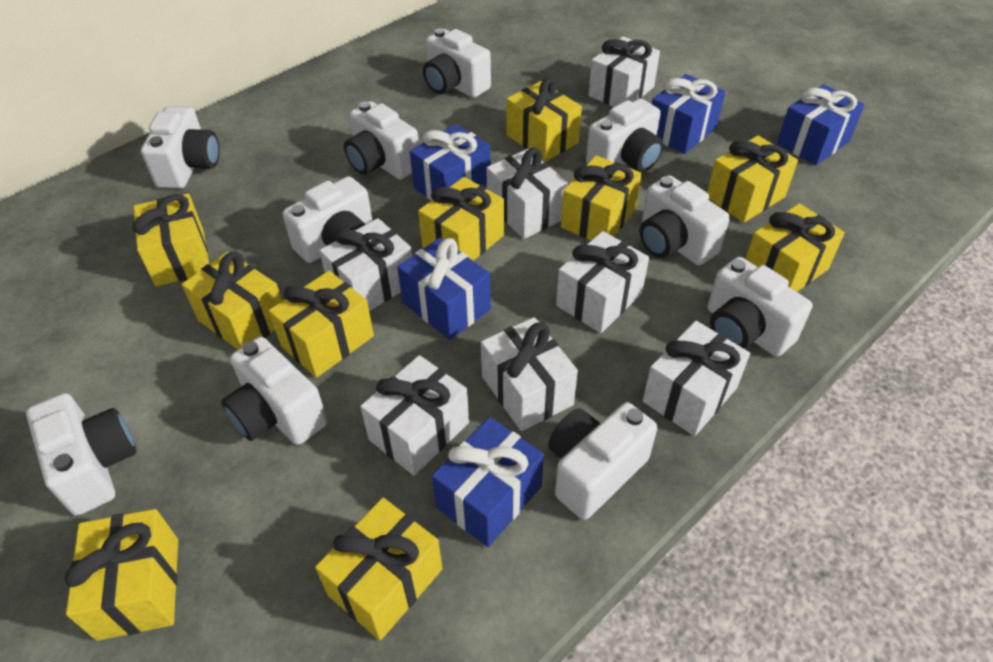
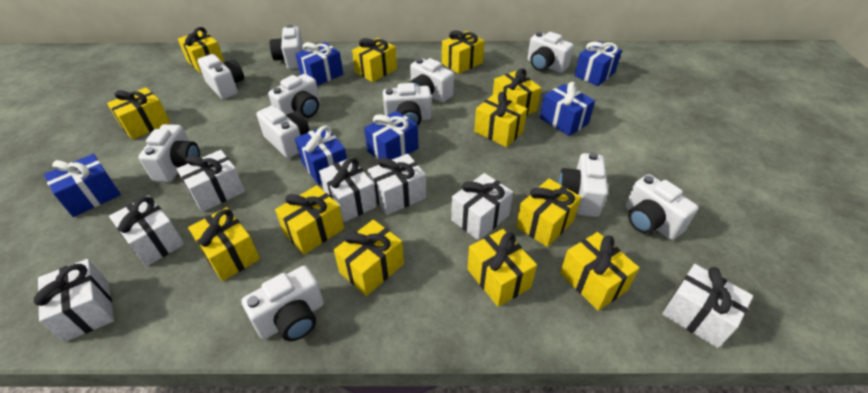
blue gift: [397,238,491,340] [410,124,491,200] [432,417,544,547] [652,74,725,154] [777,84,864,166] = 5 -> [44,154,121,217] [295,42,343,86] [295,126,347,185] [364,111,418,160] [540,82,595,136] [574,41,622,86] = 6
white camera: [26,393,136,516] [141,106,220,189] [221,337,327,445] [282,176,373,263] [344,101,419,180] [423,28,491,98] [548,402,657,520] [586,98,664,172] [640,175,730,266] [707,257,813,357] = 10 -> [139,124,200,182] [197,54,244,99] [241,266,324,341] [257,105,309,158] [268,74,320,118] [269,25,304,69] [383,83,432,125] [410,58,454,103] [528,32,574,73] [558,152,608,217] [625,174,698,240] = 11
yellow gift: [64,509,178,641] [133,193,209,286] [182,251,282,349] [269,271,374,378] [315,498,443,641] [418,177,504,261] [506,78,582,162] [561,155,642,240] [707,136,798,223] [745,203,845,292] = 10 -> [107,87,171,140] [178,27,224,73] [188,207,260,281] [275,185,344,255] [334,220,404,296] [352,38,397,82] [442,30,485,74] [467,229,537,307] [474,92,527,147] [493,68,541,116] [516,179,581,247] [560,232,639,311] = 12

